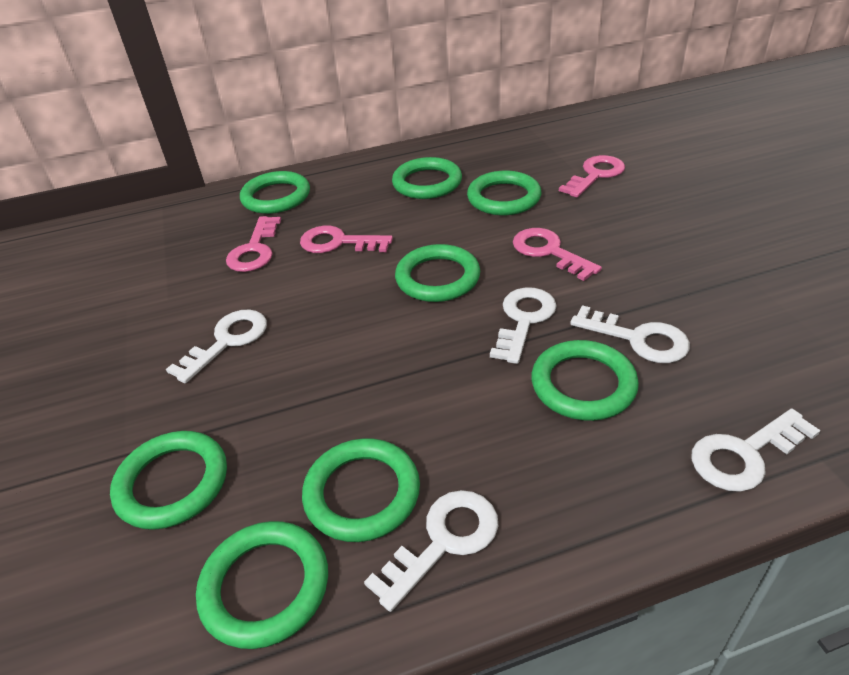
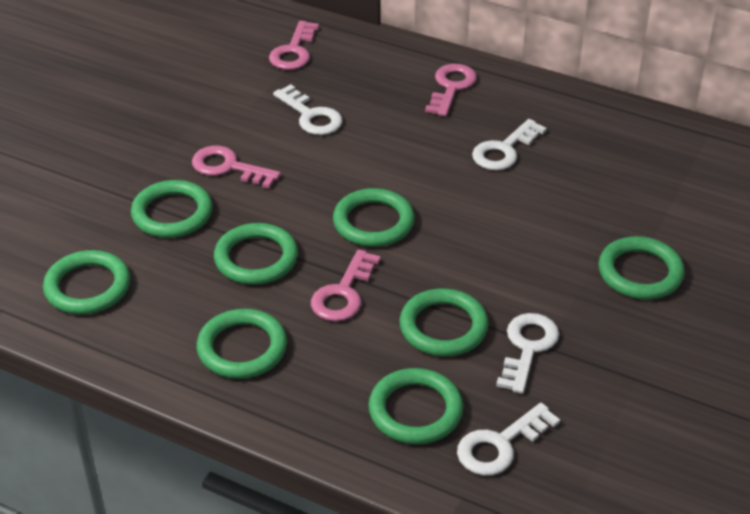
white key: [166,309,267,383] [364,490,498,612] [490,287,557,364] [570,305,690,363] [691,408,821,492] = 5 -> [273,84,342,135] [457,403,560,476] [472,119,547,170] [496,313,559,394] = 4

